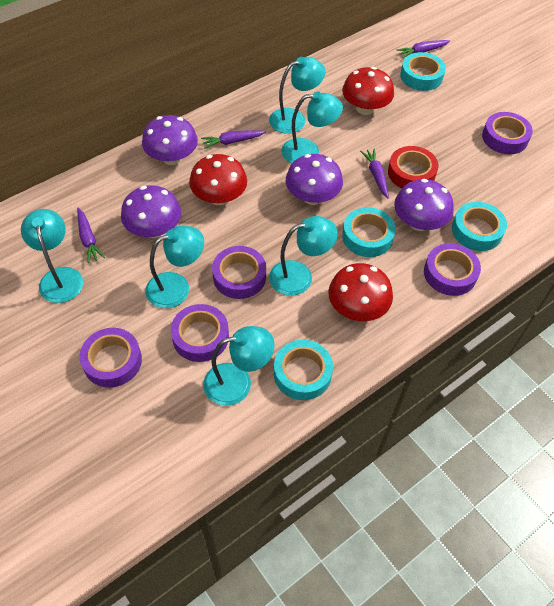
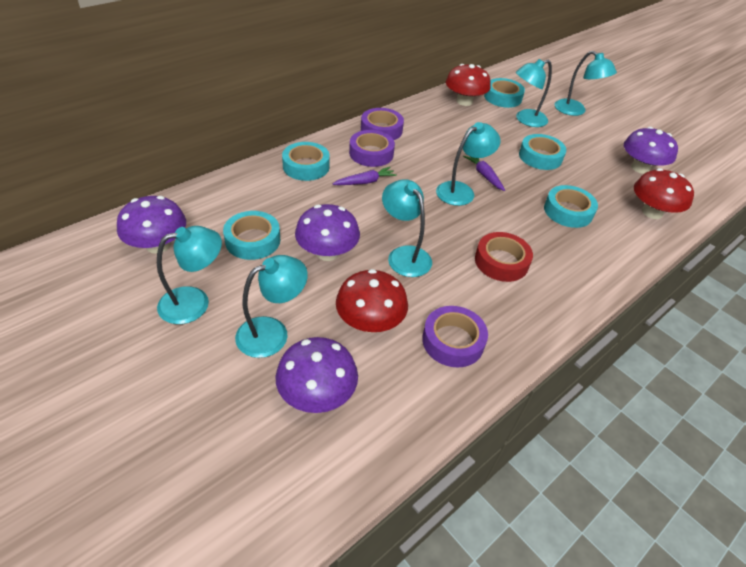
purple carrot: [77,208,105,263] [201,130,266,149] [360,149,389,198] [397,40,450,58] = 4 -> [333,167,397,185] [463,156,505,191] = 2
purple tape: [79,328,142,388] [171,304,229,362] [212,246,266,299] [424,243,481,296] [482,112,533,154] = 5 -> [349,130,395,167] [361,108,404,140] [422,306,488,368] = 3
turquoise tape: [274,340,333,400] [342,207,396,257] [400,52,446,91] [452,202,507,251] = 4 -> [223,211,280,260] [282,142,330,181] [484,78,525,108] [519,134,566,170] [544,185,598,228] = 5

